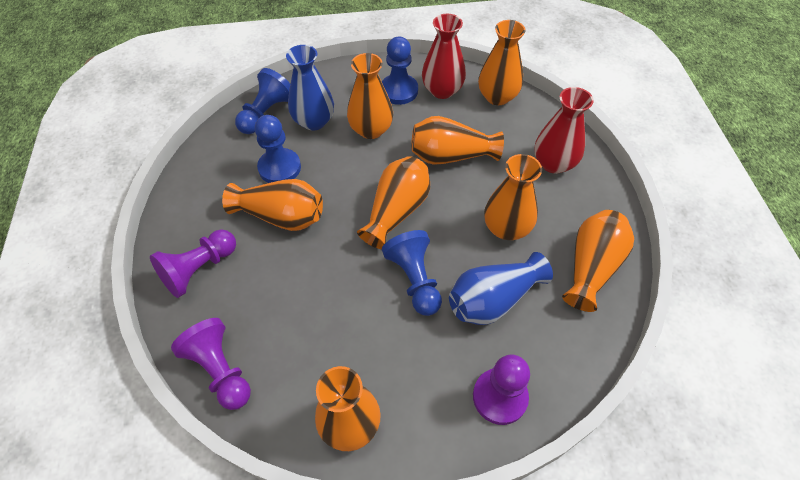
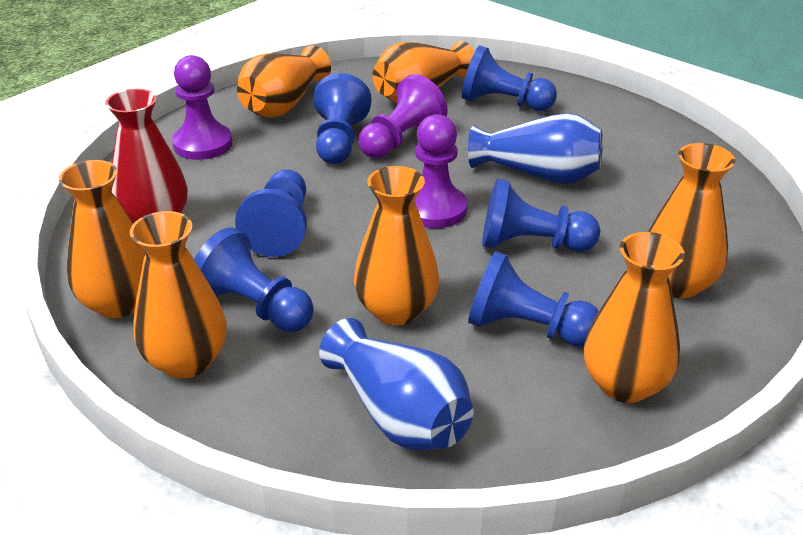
blue pawn: [235,68,290,134] [255,115,301,183] [382,37,418,105] [382,230,442,316] = 4 -> [194,227,314,332] [235,169,307,257] [313,73,372,164] [462,45,557,111] [468,251,599,347] [482,178,600,252] = 6
orange vase: [222,179,323,231] [315,366,381,451] [347,53,393,139] [357,156,430,249] [411,116,504,165] [478,20,526,105] [484,154,542,240] [562,210,634,312] = 8 -> [59,160,145,318] [130,211,227,379] [237,46,331,118] [354,166,439,325] [373,41,474,103] [584,232,685,403] [648,143,735,298] = 7
red vase: [422,14,466,99] [534,87,594,174] = 2 -> [105,89,188,224] = 1

